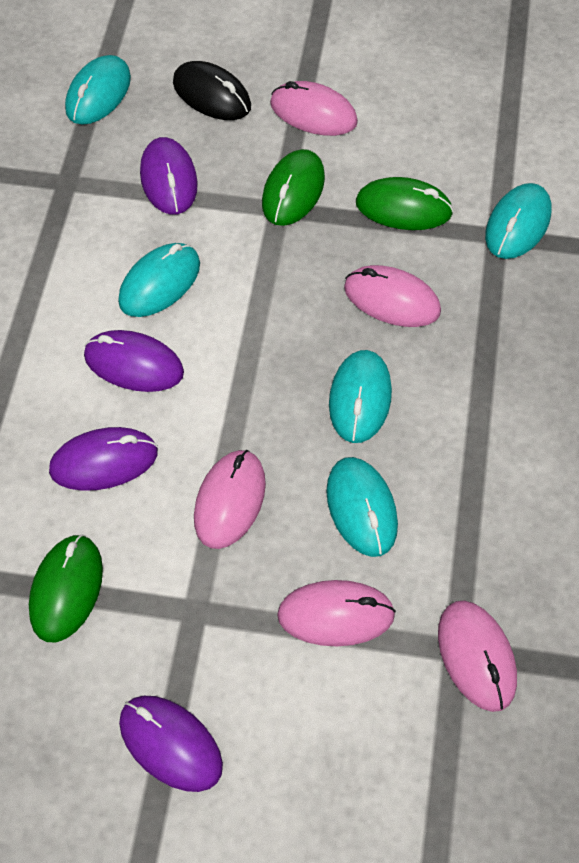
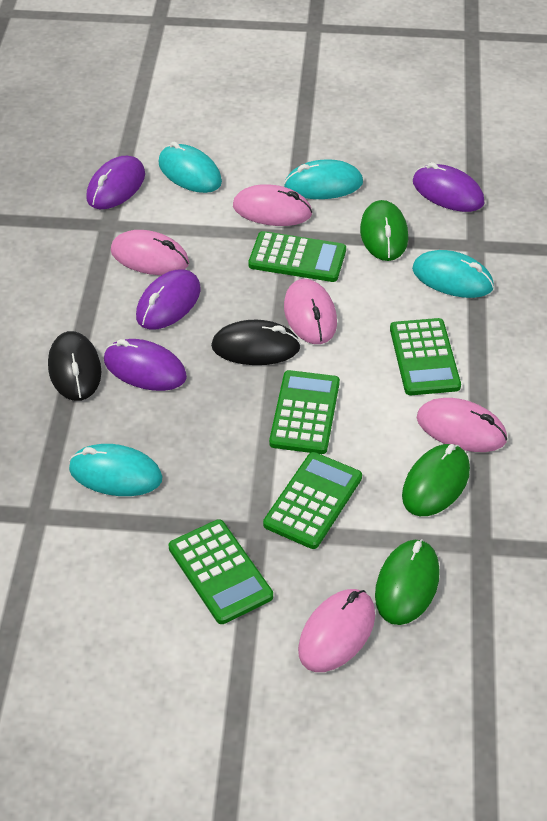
black mouse: [173,61,251,120] = 1 -> [48,331,101,401] [211,320,301,365] = 2
green calculator: none = 0 -> [169,519,273,624] [248,231,346,282] [263,452,362,549] [269,370,340,454] [390,318,461,395] = 5
turquoise mouse: [65,55,131,125] [118,243,200,317] [326,457,398,557] [329,350,392,443] [485,183,551,259] = 5 -> [69,444,162,496] [158,142,222,193] [284,159,363,199] [412,250,494,298] = 4

